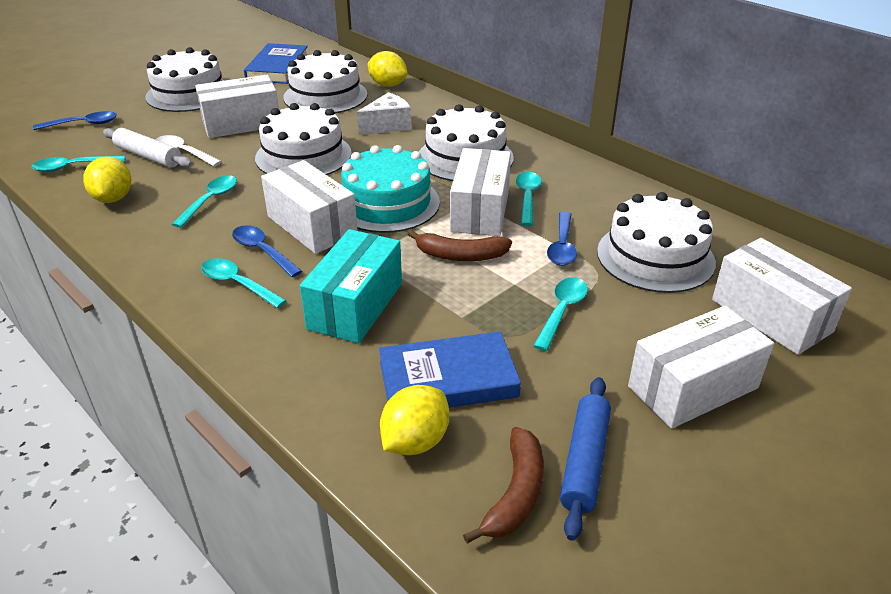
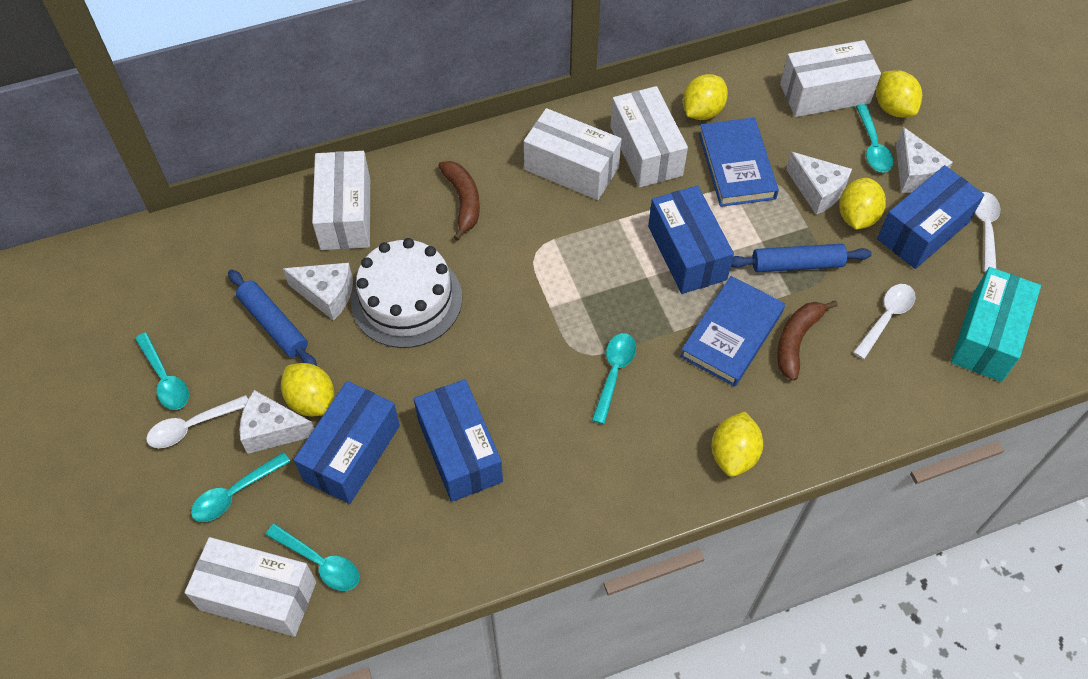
blue box: none = 0 -> [294,381,400,504] [414,379,503,502] [648,186,734,294] [877,165,984,269] = 4
blue rolling pin: [560,377,611,541] = 1 -> [228,269,317,366] [731,244,872,272] = 2
blue spoon: [33,111,117,130] [232,225,302,277] [547,212,577,266] = 3 -> none = 0
turquoise cake: [341,145,440,233] = 1 -> none = 0
white cake: [145,47,224,112] [255,103,352,175] [283,50,368,113] [419,104,513,181] [597,192,716,293] = 5 -> [351,238,462,348] = 1
white cheese: [357,92,411,135] = 1 -> [240,390,314,454] [283,263,353,321] [786,152,852,215] [896,127,953,193] = 4
white rolling pin: [103,128,192,168] = 1 -> none = 0
white spoon: [156,135,222,166] = 1 -> [146,395,248,448] [853,284,916,359] [975,192,1000,272] = 3
yellow lemon: [83,156,131,203] [367,51,408,87] [380,385,449,455] = 3 -> [281,363,334,416] [683,74,728,120] [712,411,763,477] [839,178,886,230] [876,70,922,117] = 5

